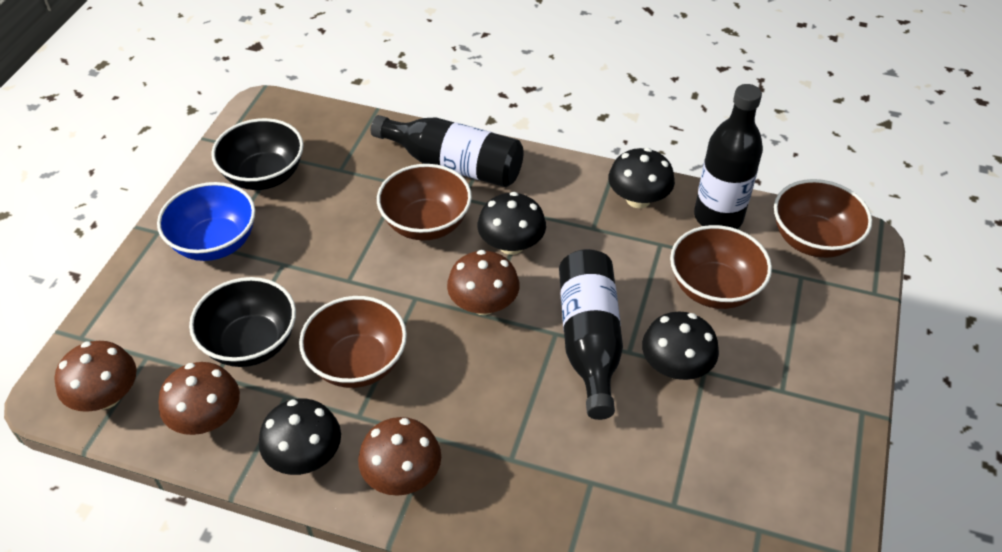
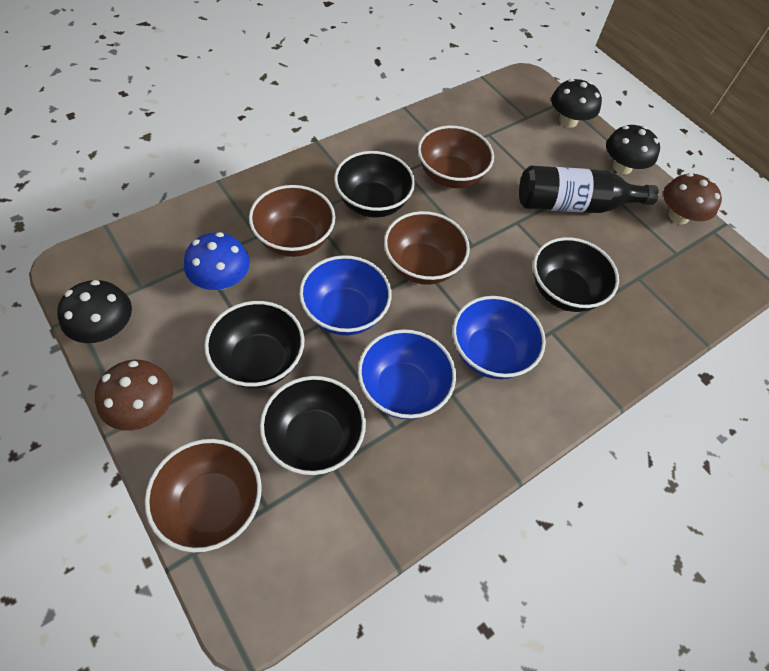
black bottle: [371,115,524,187] [559,249,623,420] [694,84,763,229] = 3 -> [519,166,659,213] = 1
black bowl: [189,277,296,367] [211,118,303,190] = 2 -> [204,301,305,388] [260,376,366,475] [334,151,415,218] [533,237,619,312] = 4
black mushroom: [259,398,341,475] [477,192,546,255] [608,148,675,208] [642,312,719,380] = 4 -> [57,280,132,343] [551,79,602,128] [606,125,660,174] = 3
blue bowl: [157,182,255,261] = 1 -> [299,255,392,335] [358,329,456,419] [453,296,546,379] = 3
blue mushroom: none = 0 -> [184,232,250,290] = 1
brown mushroom: [55,341,137,412] [158,362,240,435] [358,417,441,496] [447,250,520,315] = 4 -> [95,360,173,431] [663,173,722,224] = 2

